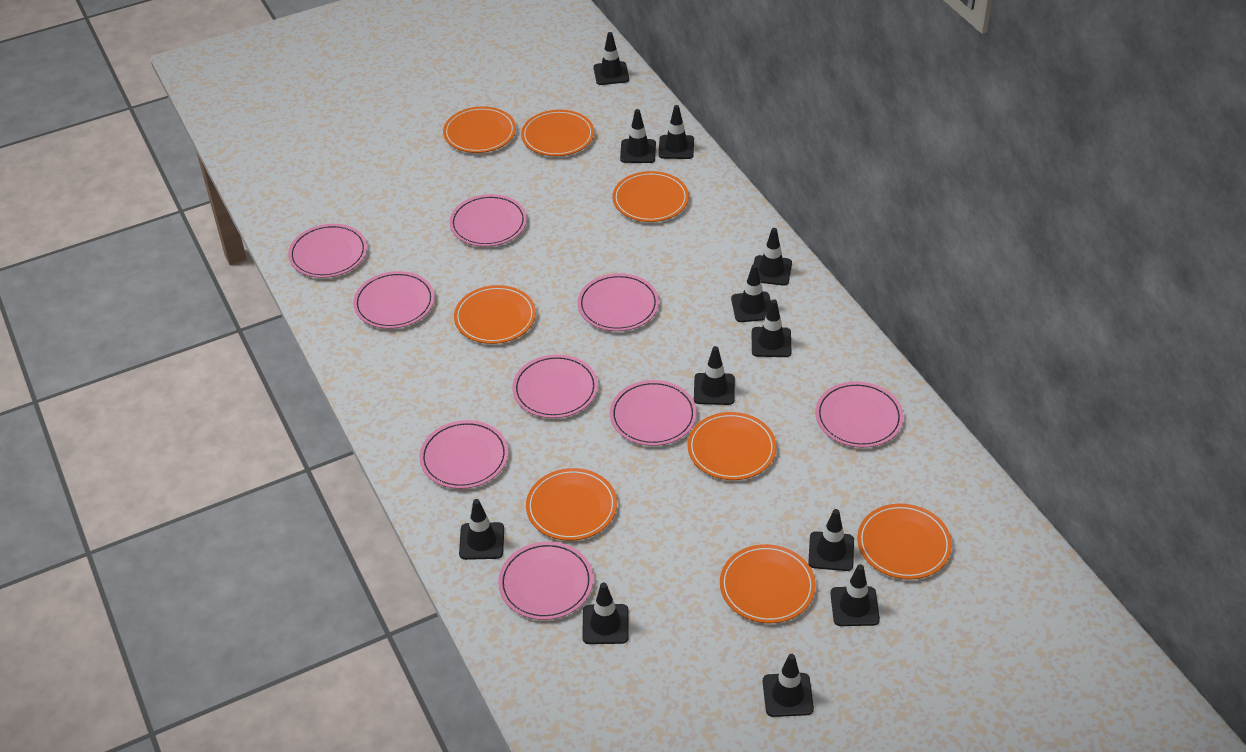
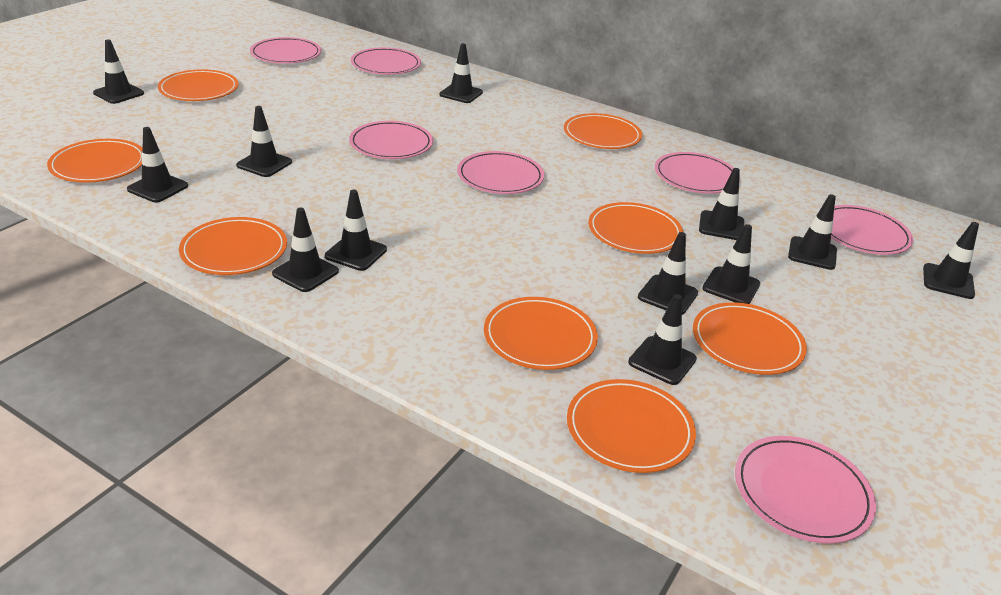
pink plate: [288,224,367,278] [353,271,435,329] [419,420,508,489] [449,194,527,247] [498,541,593,620] [512,354,598,418] [578,273,659,331] [610,380,697,446] [815,381,903,448] = 9 -> [250,37,321,64] [349,121,433,159] [351,47,421,75] [457,151,544,194] [655,152,740,194] [735,436,876,544] [831,205,913,255] = 7

